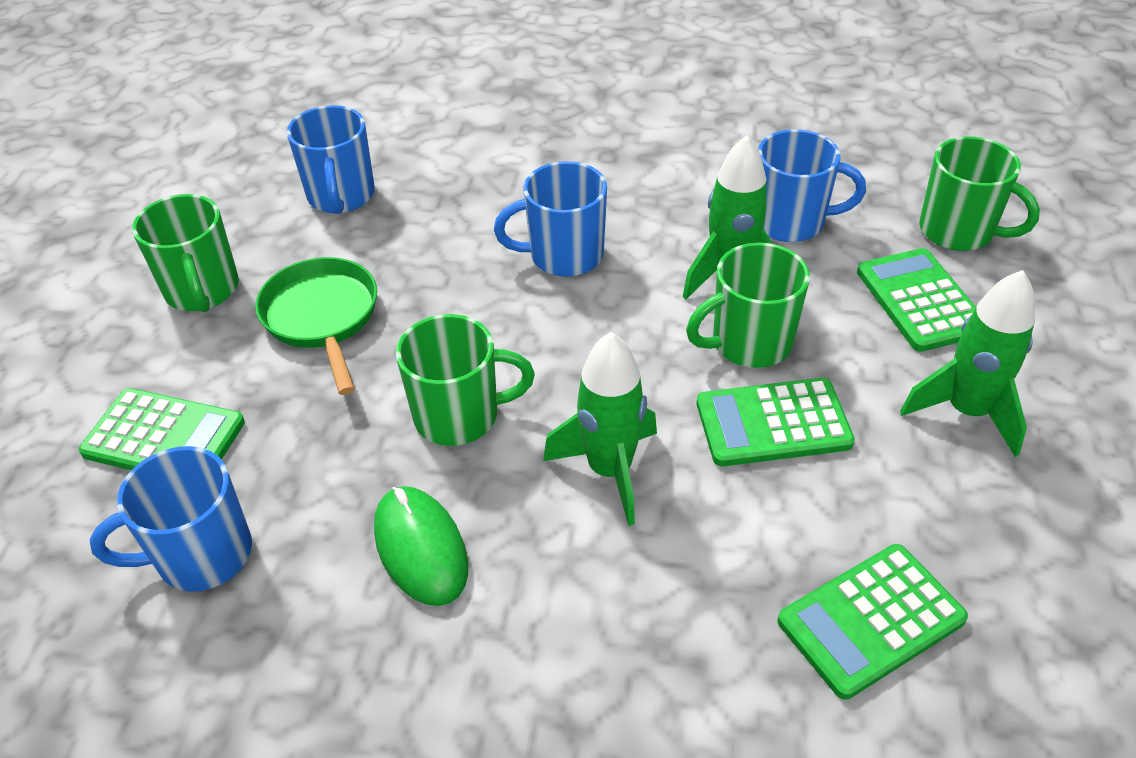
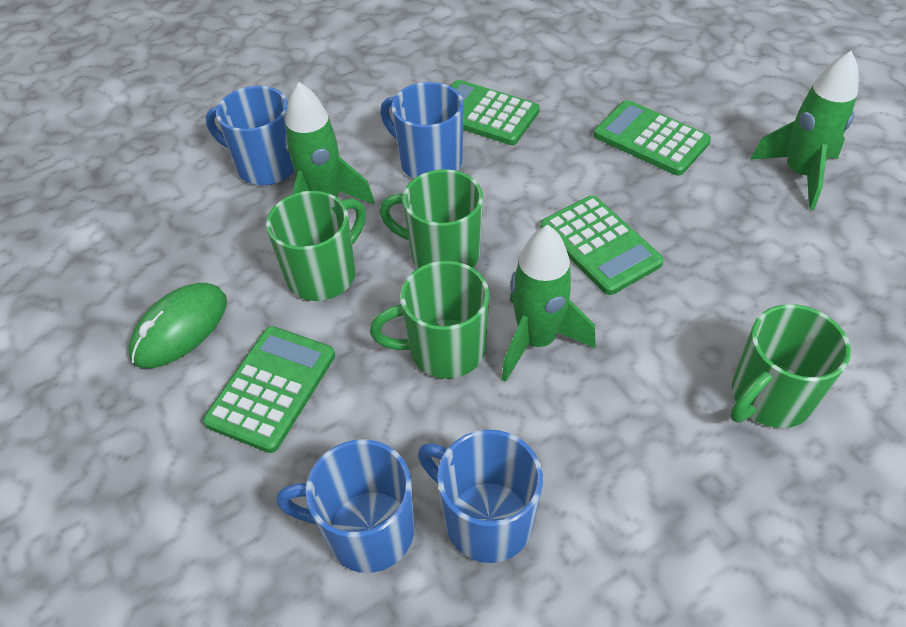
green pan: [255,257,377,395] = 1 -> none = 0

